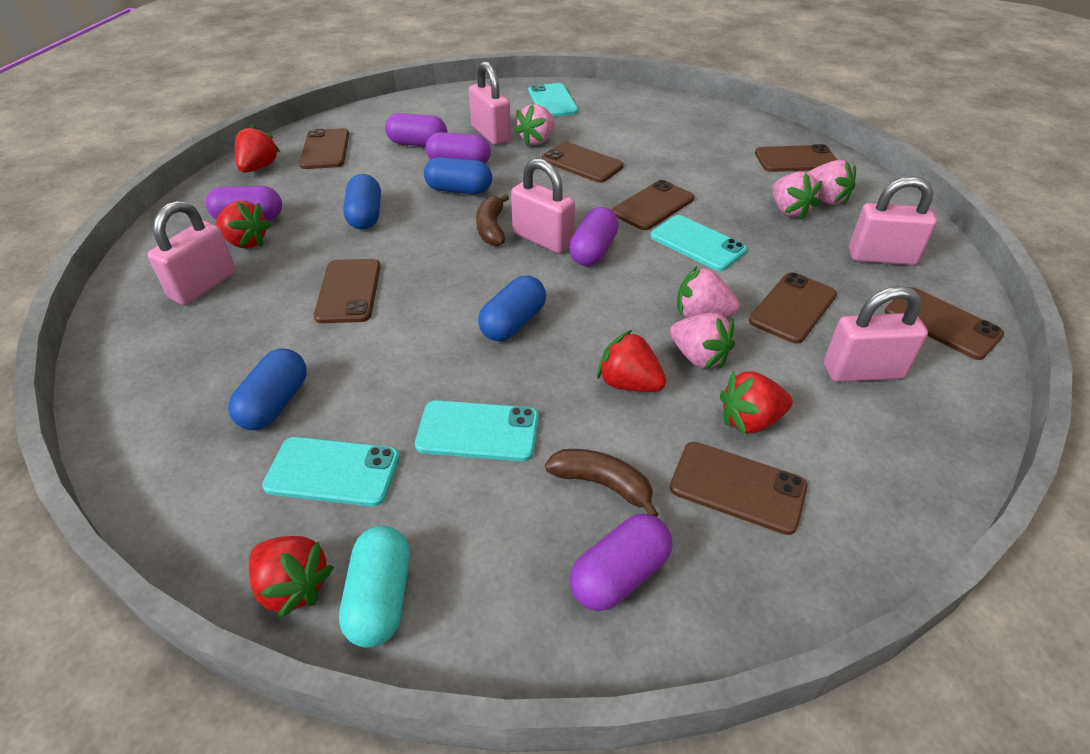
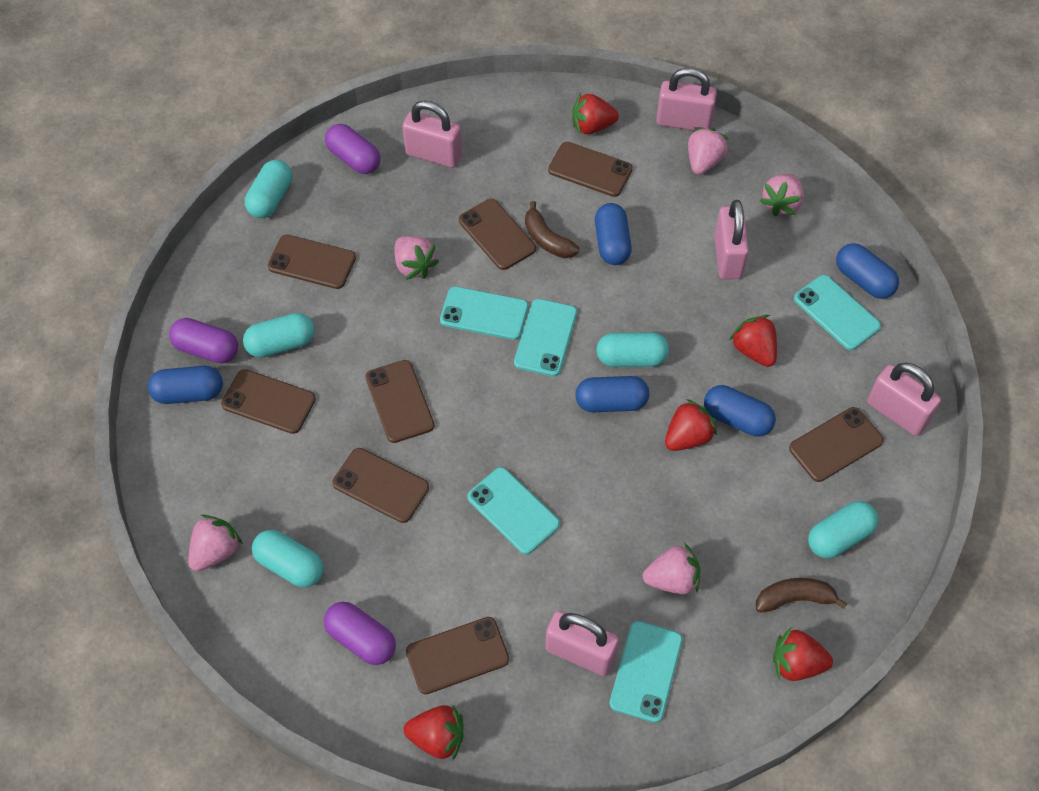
blue capsule: [228,348,307,430] [343,174,381,230] [424,157,492,194] [478,275,546,341] = 4 -> [148,366,223,404] [575,376,649,412] [595,203,632,265] [704,385,776,437] [836,243,899,299] = 5
purple capsule: [206,186,282,221] [385,113,447,147] [426,132,491,163] [569,207,619,266] [570,514,672,611] = 5 -> [169,318,238,363] [324,602,396,665] [325,124,380,174] = 3
turquoise capsule: [339,526,410,648] = 1 -> [243,313,315,358] [245,160,292,218] [252,530,324,588] [596,332,669,367] [808,501,878,558] = 5
turquoise phone: [262,437,400,506] [415,400,539,461] [528,83,578,117] [650,215,747,271] = 4 -> [440,286,529,340] [467,467,560,554] [514,299,577,377] [609,621,683,723] [794,275,881,350] = 5

